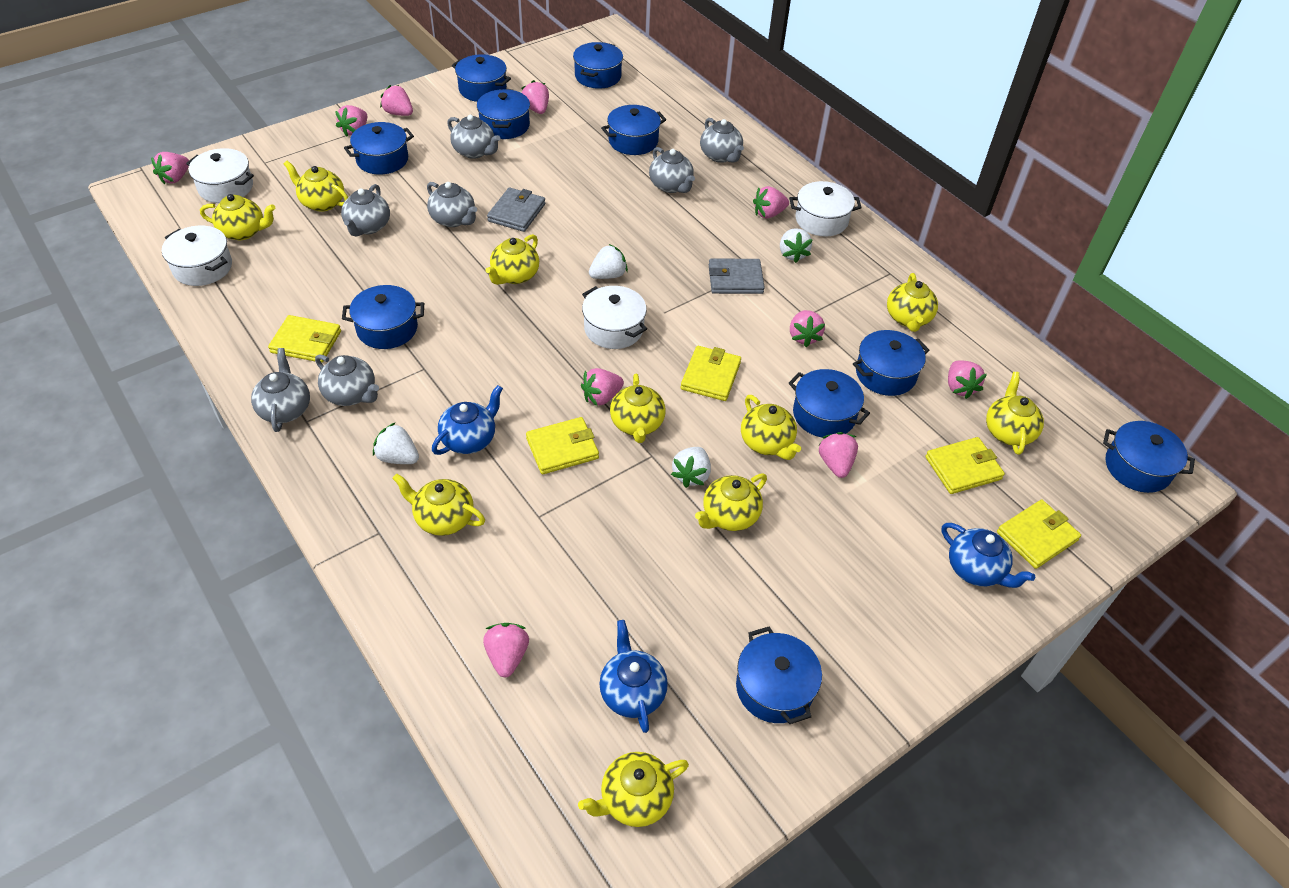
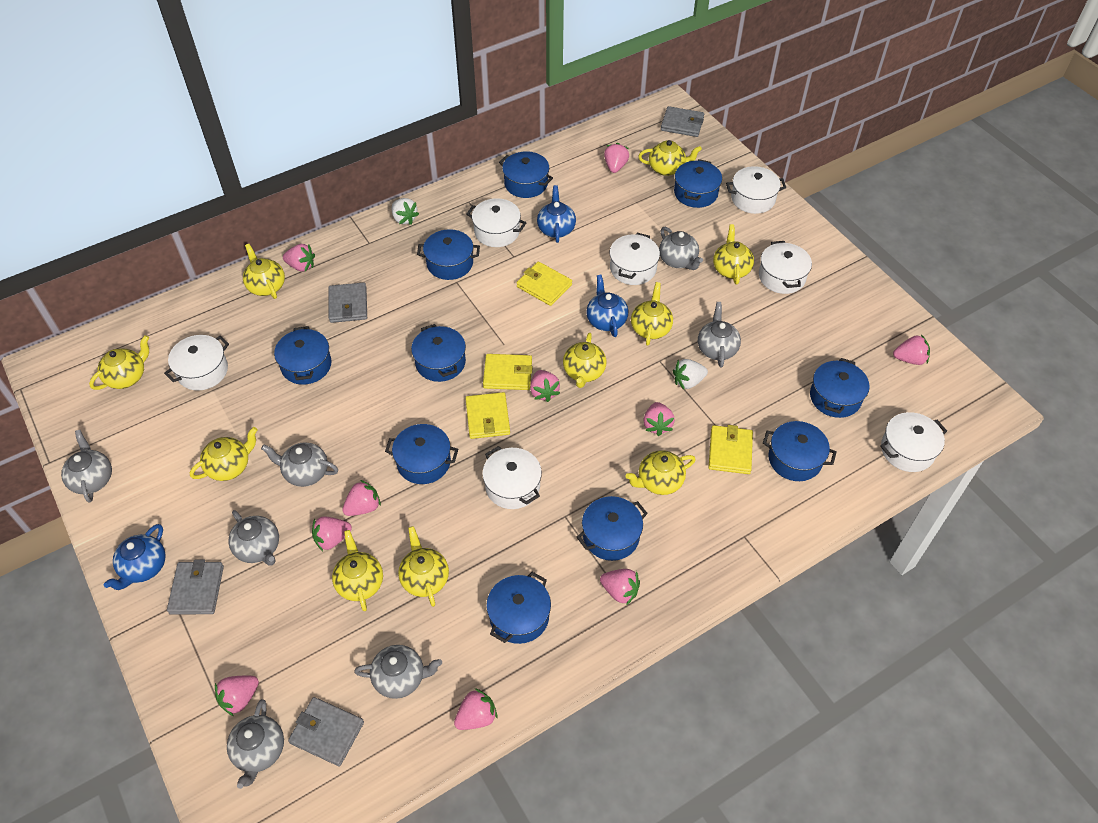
grey wallet: [487,188,545,232] [709,258,765,294] = 2 -> [167,559,224,615] [288,697,364,766] [329,282,367,323] [661,106,704,137] = 4
white pot: [162,226,232,286] [186,148,254,203] [582,286,647,349] [789,181,862,237] = 4 -> [164,335,229,391] [467,198,526,247] [482,446,542,509] [609,233,660,285] [726,166,786,214] [759,241,812,294] [880,412,947,472] = 7
white strawberry: [373,422,419,464] [589,244,628,279] [671,447,711,488] [780,228,813,263] = 4 -> [392,198,419,225] [673,359,708,390] = 2
yellow wallet: [268,315,341,363] [526,417,599,474] [681,346,741,401] [926,437,1005,494] [997,500,1081,569] = 5 -> [465,392,510,439] [483,354,533,390] [517,261,572,306] [708,425,753,474] = 4

